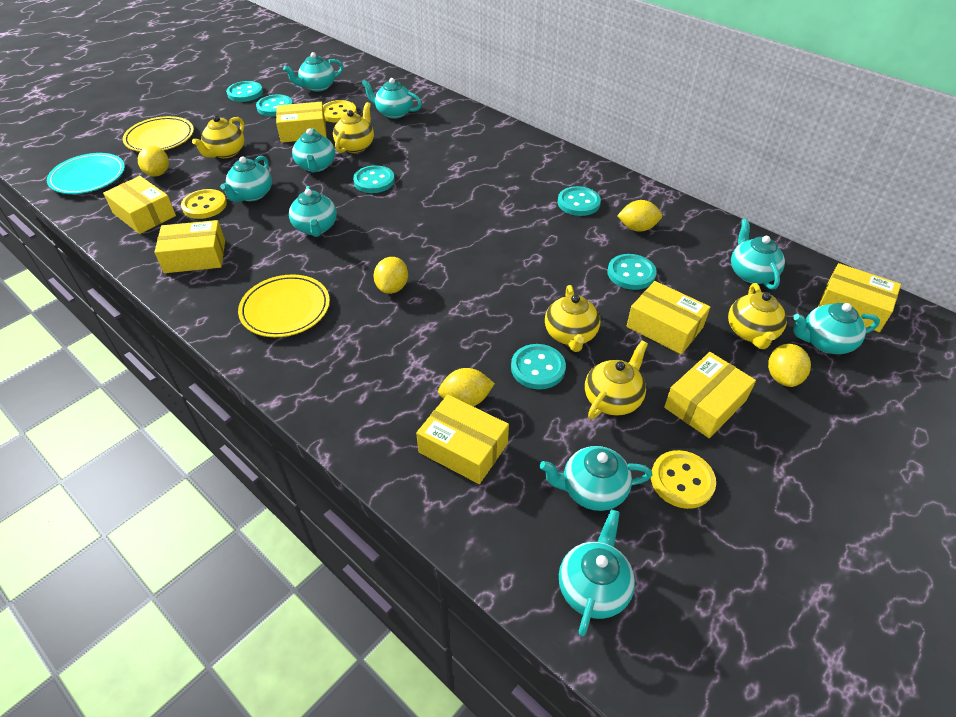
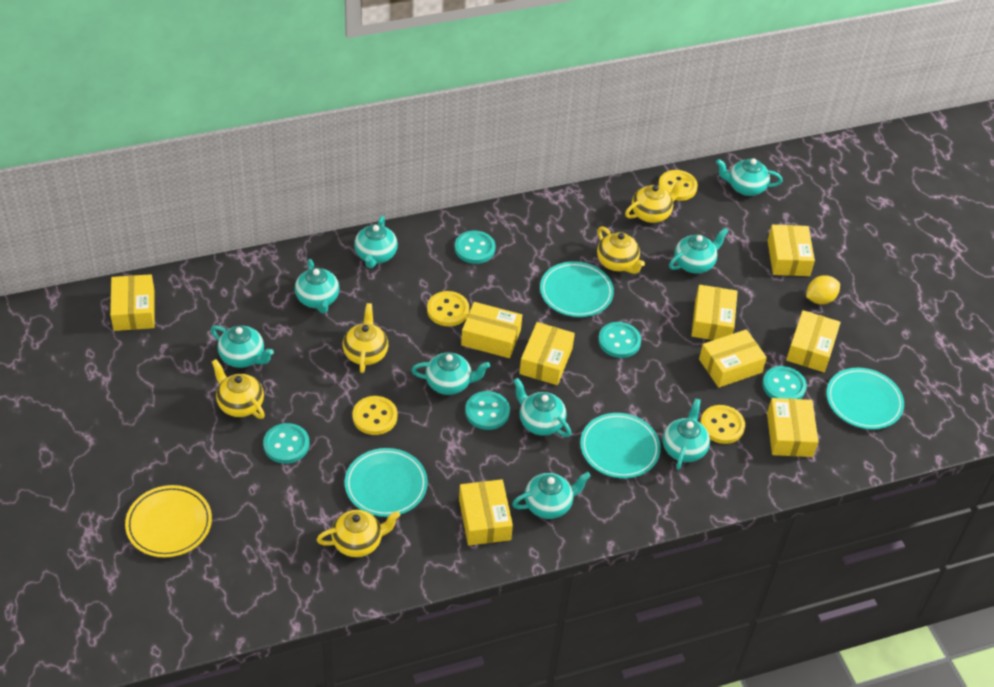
turquoise button: [226,81,263,102] [256,94,293,116] [353,165,395,193] [511,344,566,389] [558,186,601,216] [608,254,657,290] = 6 -> [263,423,309,464] [455,231,495,264] [465,391,510,430] [598,322,641,358] [762,366,807,399] = 5
turquoise plate: [47,153,125,194] = 1 -> [345,448,428,517] [540,261,614,317] [580,413,661,478] [826,368,904,430] = 4
yellow box: [103,176,176,234] [154,220,225,273] [276,102,327,143] [416,395,509,484] [627,281,710,355] [664,352,756,438] [818,263,901,332] = 7 -> [110,274,155,331] [459,479,513,545] [461,302,522,358] [519,322,575,385] [691,285,738,340] [699,329,767,388] [767,225,815,276] [767,398,818,457] [786,310,841,372] = 9
yellow button: [181,189,227,219] [323,100,357,122] [651,450,716,509] = 3 -> [353,396,397,435] [427,291,469,326] [658,170,698,201] [700,405,745,444] = 4
yellow lemon: [138,146,169,176] [374,257,408,294] [438,368,495,406] [617,200,662,232] [768,344,811,387] = 5 -> [806,275,840,304] = 1
yellow plate: [123,116,194,152] [238,274,330,337] = 2 -> [125,485,212,558] = 1

